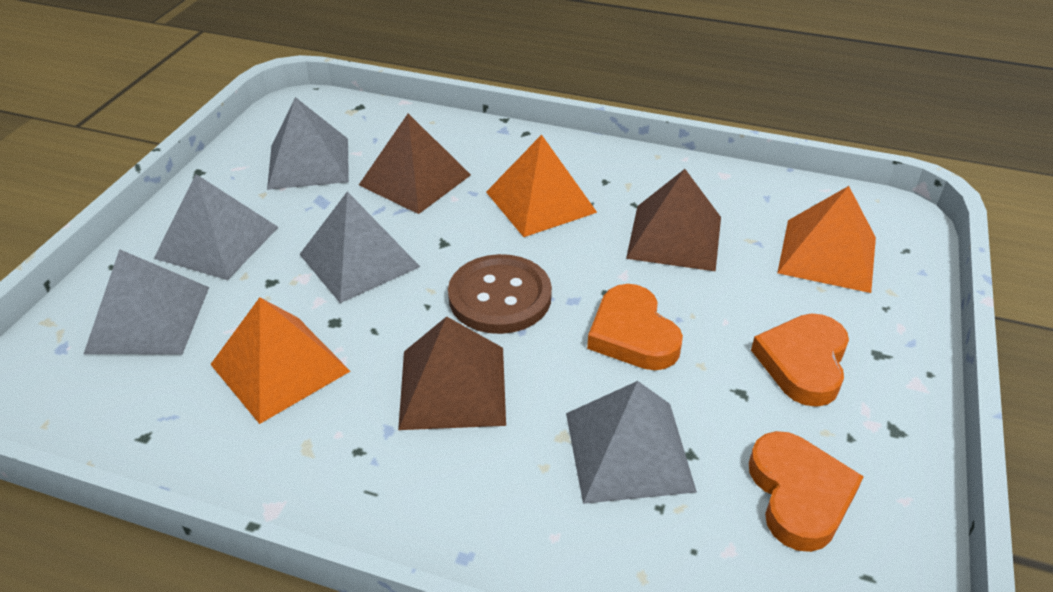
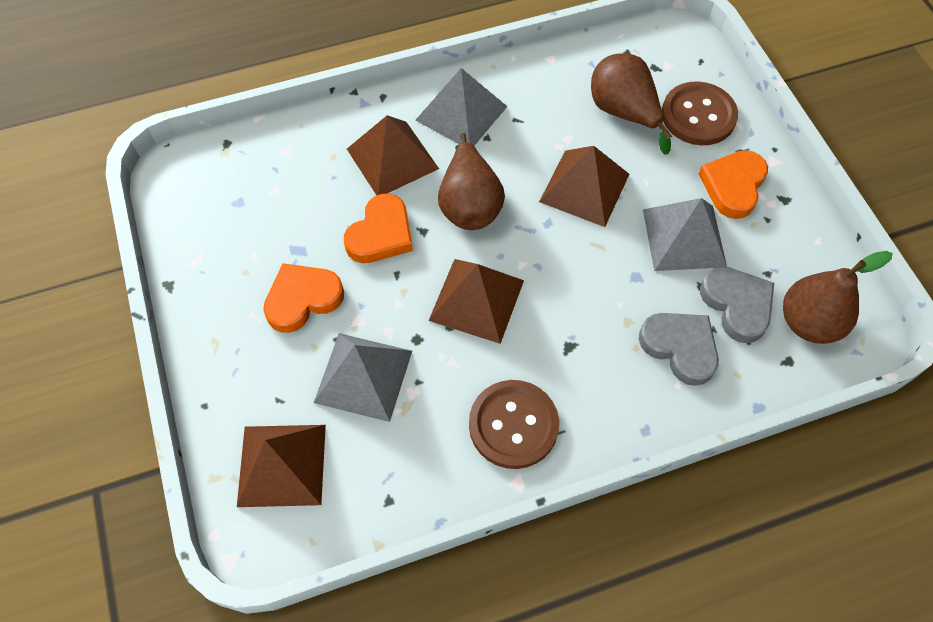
brown button: [448,254,552,334] = 1 -> [469,380,559,469] [662,82,738,145] = 2
brown pear: none = 0 -> [438,133,505,230] [591,53,672,155] [783,251,893,344] = 3
brown pyramid: [359,114,471,214] [398,316,506,430] [626,169,721,271] = 3 -> [237,425,326,507] [347,115,439,195] [429,259,524,344] [539,146,629,227] = 4
grey heart: none = 0 -> [639,313,719,386] [700,267,774,343] = 2
grey pyramid: [84,249,209,355] [154,174,279,280] [267,97,349,190] [299,191,420,303] [566,381,697,504] = 5 -> [314,333,412,422] [415,68,508,146] [643,198,727,271] = 3
orange pyramid: [210,297,350,424] [486,135,597,237] [777,186,876,293] = 3 -> none = 0

